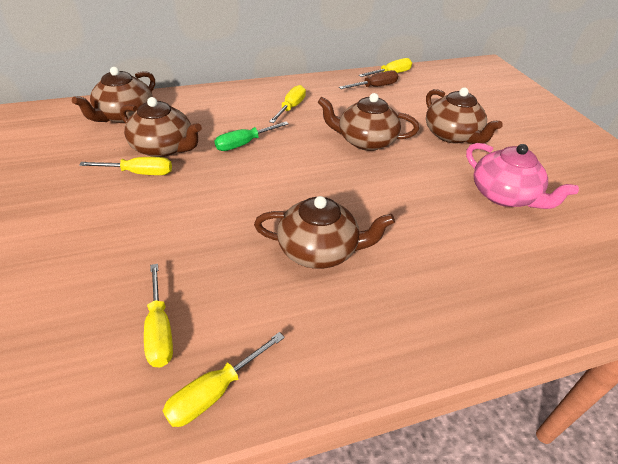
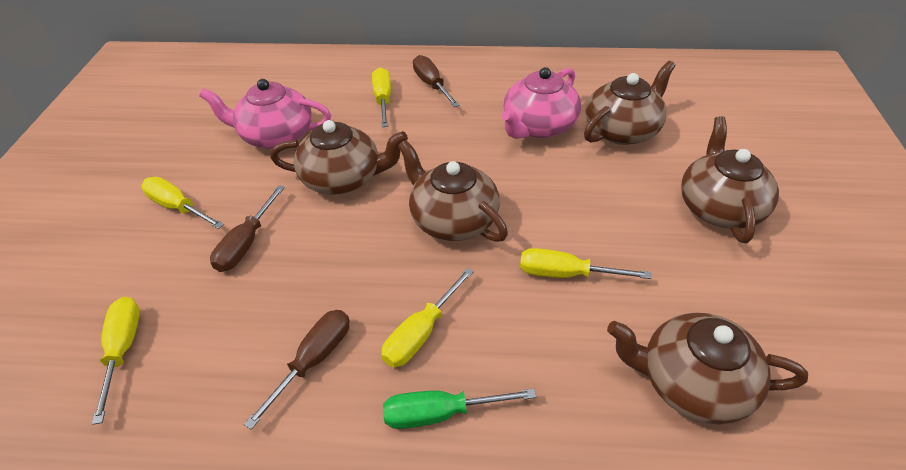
brown screwdriver: [339,70,398,89] = 1 -> [210,185,285,272] [244,310,349,430] [413,55,460,107] = 3
pink teapot: [466,143,579,209] = 1 -> [199,79,331,149] [501,67,581,139] = 2

